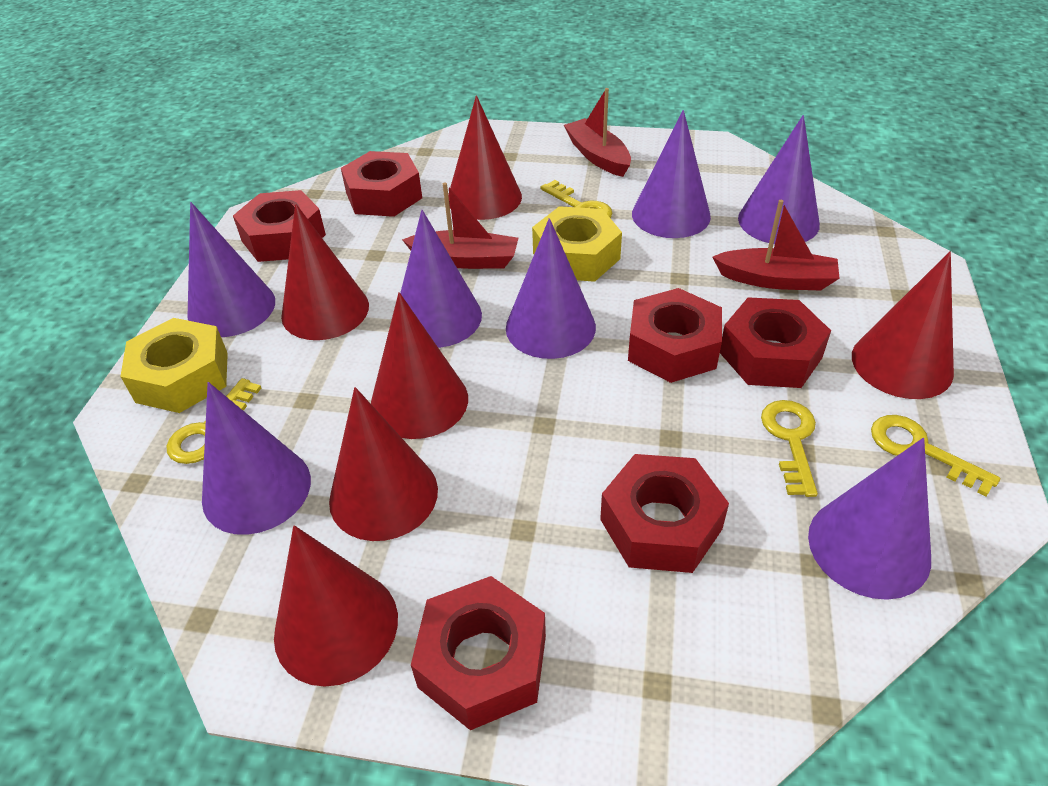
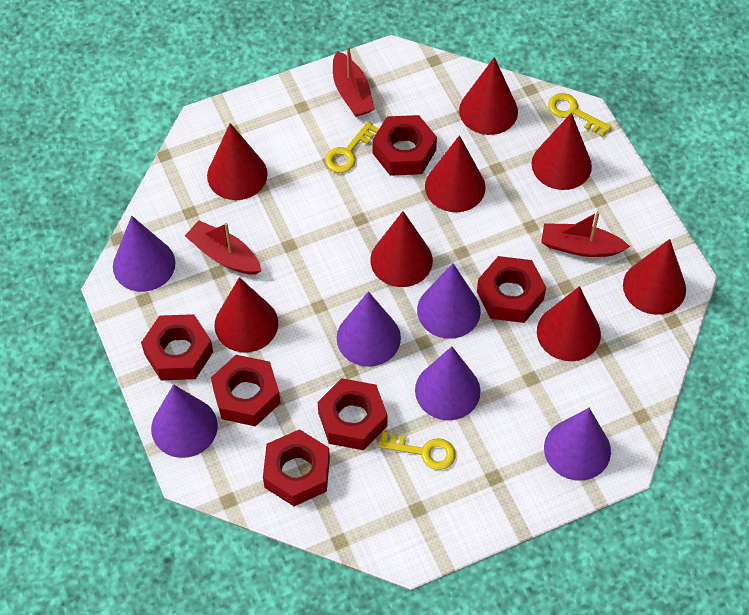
purple cone: [187,202,275,337] [202,382,311,535] [400,210,482,348] [506,218,596,359] [632,110,711,238] [738,115,820,244] [808,438,931,600] = 7 -> [113,216,175,292] [151,384,218,458] [337,291,401,367] [415,346,481,420] [417,263,481,339] [544,408,611,481] = 6
red cone: [274,525,398,687] [281,204,369,340] [329,387,438,541] [371,292,468,439] [448,96,522,220] [852,251,954,399] = 6 -> [207,123,268,200] [214,277,278,352] [370,211,433,287] [425,135,486,212] [459,57,518,135] [532,113,592,190] [537,286,601,361] [623,239,686,315] = 8
yellow key: [167,378,261,464] [540,180,612,218] [761,400,818,497] [871,415,1000,497] = 4 -> [325,121,379,173] [378,432,456,470] [548,93,611,137] = 3
yellow nut: [120,318,228,413] [532,206,622,282] = 2 -> none = 0

